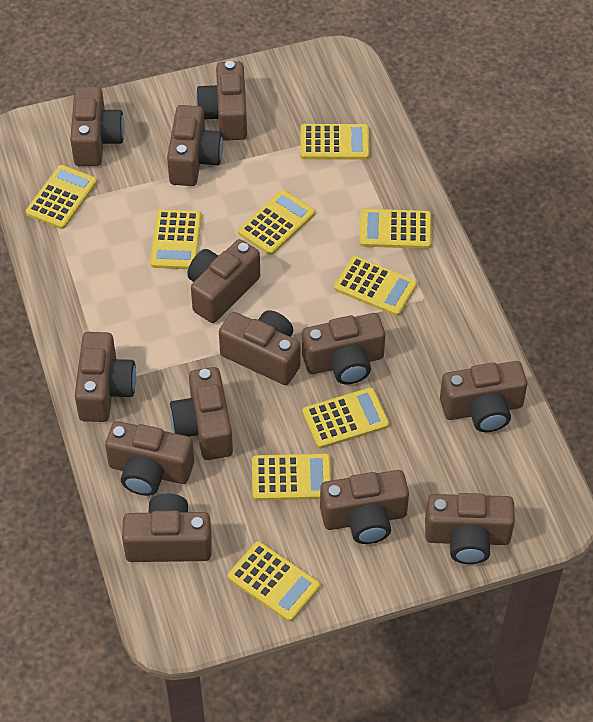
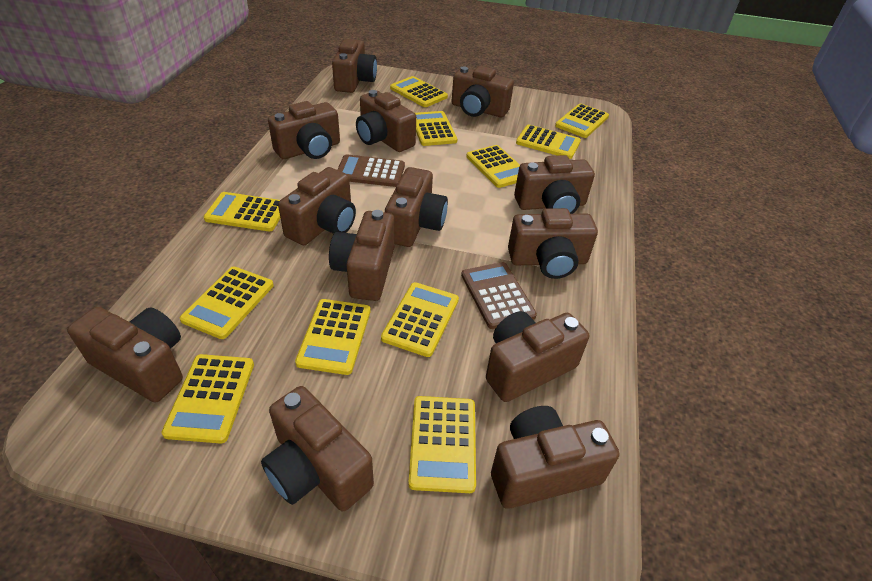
brown calculator: none = 0 -> [337,154,405,187] [461,262,537,329] = 2
yellow calculator: [26,165,97,229] [150,209,202,269] [227,541,320,622] [238,190,315,255] [252,453,331,501] [300,124,369,160] [302,387,389,449] [334,256,417,316] [359,209,431,249] = 9 -> [161,354,254,444] [180,266,274,339] [204,192,280,231] [295,299,371,375] [381,282,459,357] [390,76,448,107] [408,396,476,493] [415,111,457,146] [466,145,520,188] [516,125,581,159] [555,103,609,138] = 11

